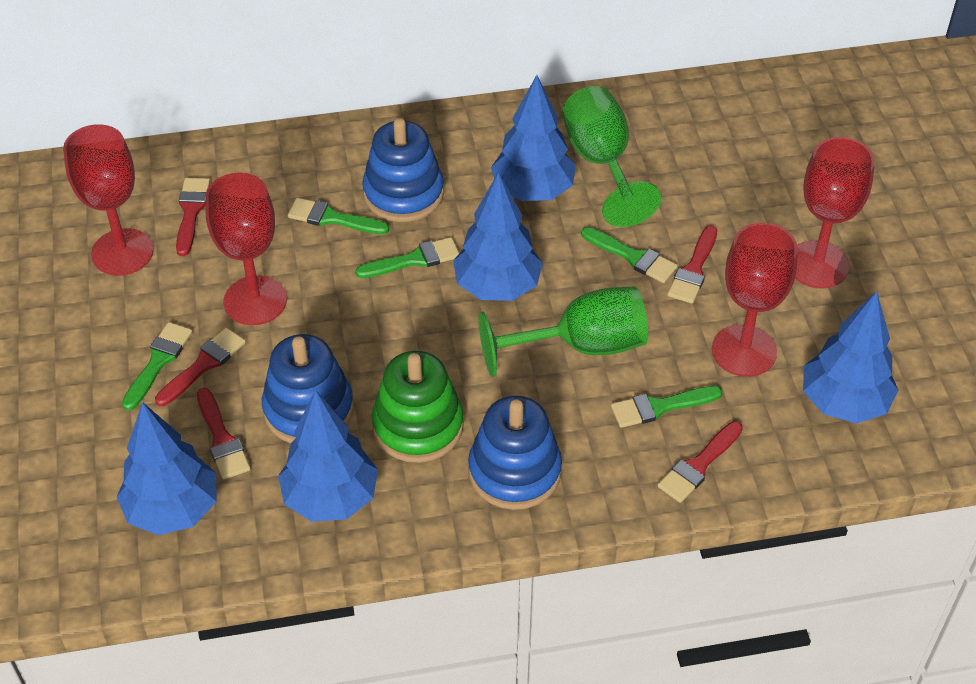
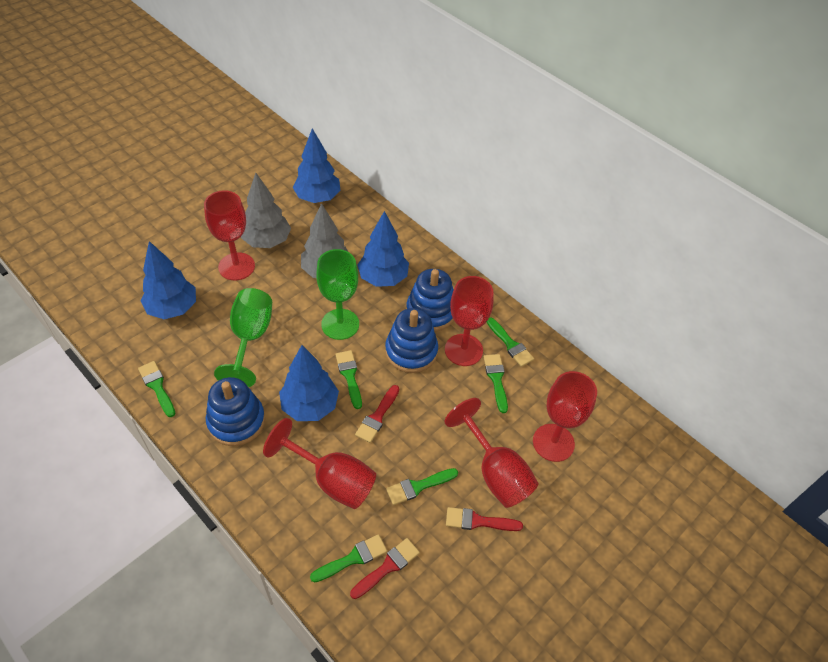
blue tree: [116,402,217,535] [278,390,378,522] [453,172,543,301] [491,75,576,201] [803,291,899,423] = 5 -> [141,241,196,319] [279,345,339,421] [293,128,340,203] [357,211,409,287] = 4
green brush: [122,322,193,411] [288,198,389,234] [355,237,459,278] [581,227,678,283] [611,386,722,428] = 5 -> [138,361,175,417] [310,534,387,583] [335,350,362,409] [386,468,458,505] [484,354,508,413] [487,317,534,367] = 6
green stacking toy: [372,351,464,463] = 1 -> none = 0
grey tree: none = 0 -> [241,173,291,248] [301,203,348,278] = 2
red brush: [155,327,246,406] [176,178,210,256] [197,388,251,480] [658,421,743,503] [668,225,717,304] = 5 -> [350,538,420,599] [355,385,399,443] [446,507,523,531] = 3
red goblet: [63,124,154,276] [205,173,287,325] [712,223,798,377] [795,137,875,288] = 4 -> [204,190,255,280] [263,418,376,509] [445,276,494,366] [445,398,538,508] [533,371,597,462] = 5

